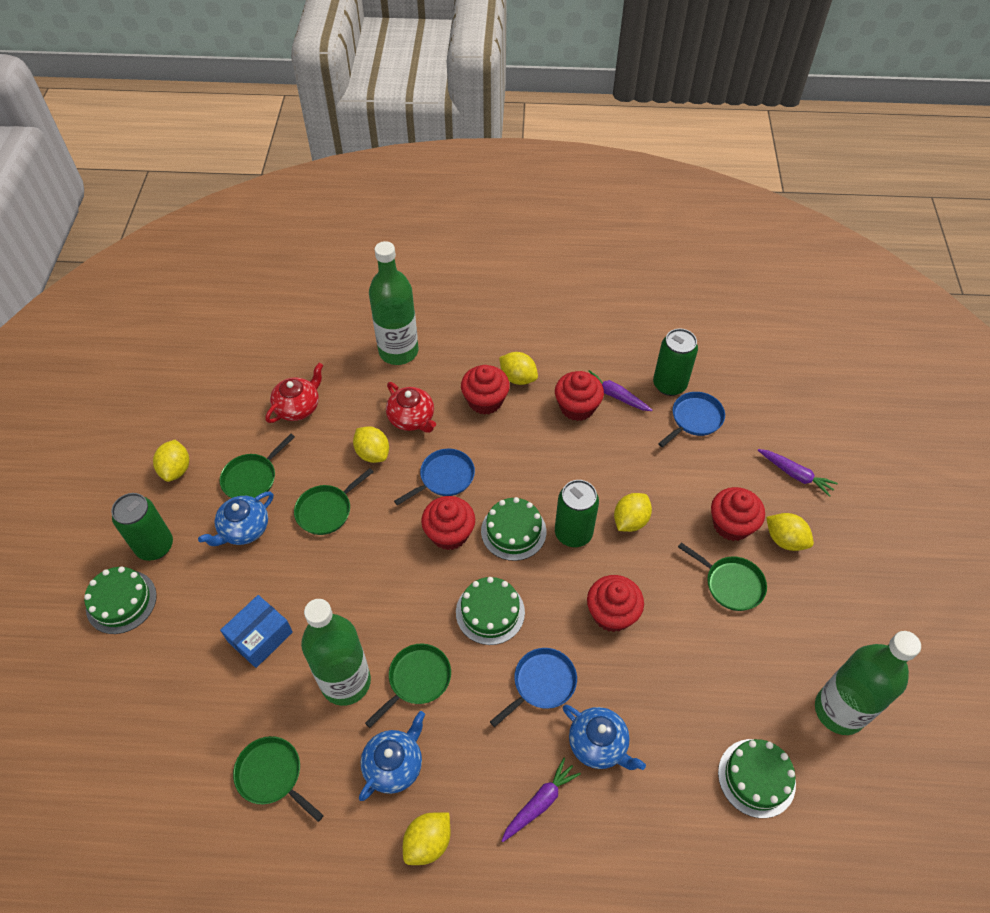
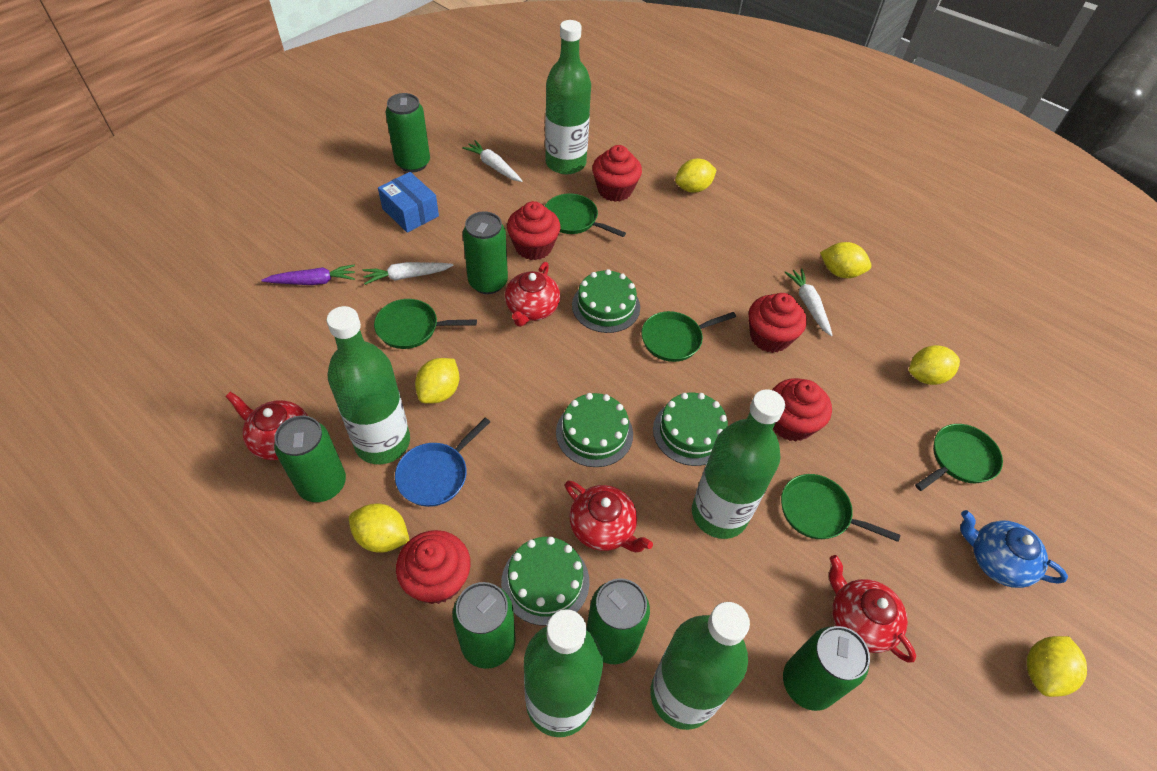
blue pan: [394,449,475,505] [490,648,577,727] [658,392,725,447] = 3 -> [395,418,490,507] = 1
blue teapot: [198,491,273,546] [359,711,425,801] [563,705,646,770] = 3 -> [960,510,1068,588] = 1
green bottle: [301,599,371,706] [369,241,418,365] [815,631,921,735] = 3 -> [327,306,410,464] [524,609,603,737] [545,20,591,175] [650,602,750,730] [692,389,785,539] = 5
green can: [111,493,173,561] [555,480,599,547] [653,329,698,396] = 3 -> [274,416,346,502] [385,93,430,172] [452,582,516,669] [463,211,508,294] [586,578,650,664] [783,626,870,711] = 6
purple carrot: [501,758,581,842] [588,370,653,411] [758,449,838,497] = 3 -> [261,265,355,285] = 1
red teapot: [266,363,323,423] [386,382,436,433] = 2 -> [225,392,308,460] [505,262,560,327] [565,481,653,552] [829,555,916,662] = 4
white carrot: none = 0 -> [363,262,454,285] [462,140,522,182] [784,268,833,336] = 3

